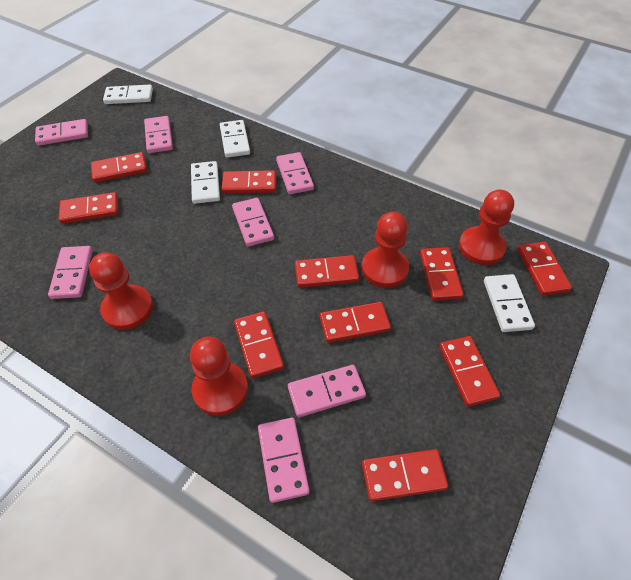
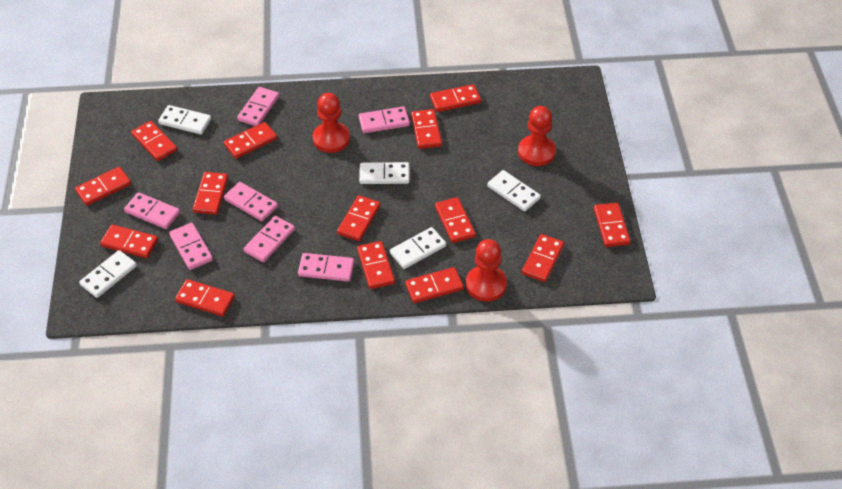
red domino: [58,192,118,224] [91,152,147,183] [221,170,276,194] [234,311,284,378] [295,255,359,288] [320,302,391,343] [362,449,448,501] [420,247,464,301] [439,336,500,407] [517,242,572,296] = 10 -> [75,167,131,206] [100,225,158,258] [131,121,177,161] [175,279,235,316] [193,172,228,215] [224,122,277,159] [337,195,380,241] [357,241,395,289] [405,267,464,303] [411,109,442,149] [430,84,481,112] [435,197,476,243] [522,234,564,282] [594,203,630,247] = 14
red pawn: [89,252,153,330] [190,337,248,416] [362,212,409,288] [459,189,514,265] = 4 -> [313,93,350,153] [466,239,507,302] [518,106,556,166] = 3
white domino: [103,85,153,104] [191,161,220,204] [220,120,250,158] [484,274,535,332] = 4 -> [79,250,137,298] [158,105,211,134] [359,162,409,184] [390,227,446,269] [487,170,541,212] = 5

